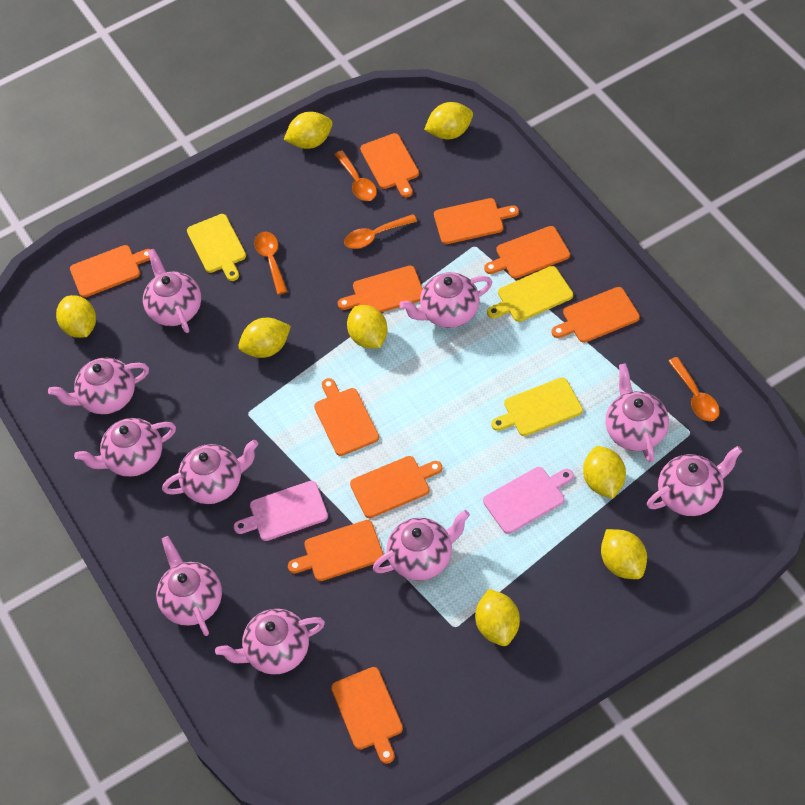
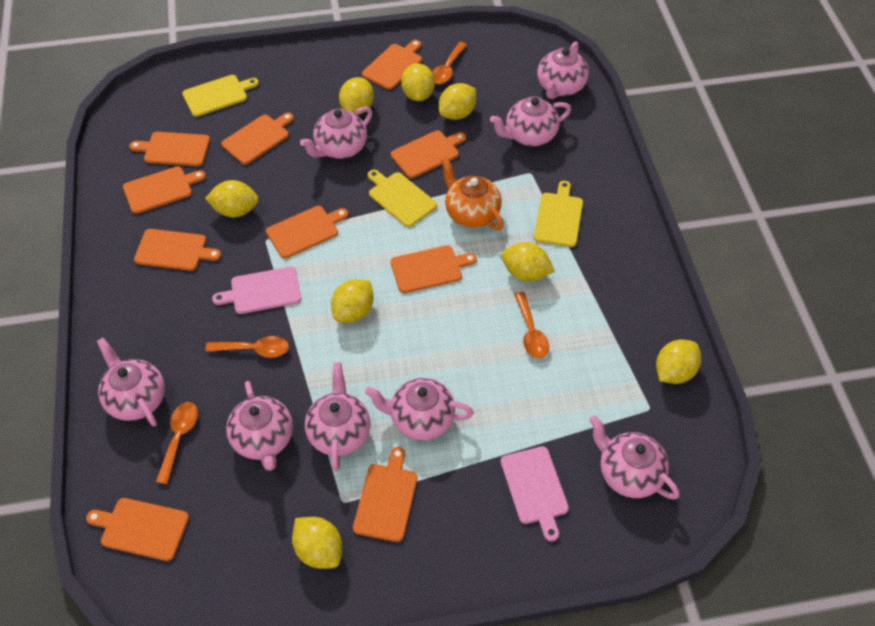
orange teapot: none = 0 -> [441,157,504,230] = 1
pink teapot: [48,357,149,414] [74,418,176,477] [143,249,201,333] [156,536,222,636] [162,440,258,504] [215,609,325,675] [373,510,470,581] [399,272,492,328] [605,363,669,463] [647,446,742,516] = 10 -> [97,338,165,426] [226,381,293,471] [300,107,372,159] [305,362,371,471] [365,378,474,441] [490,96,571,146] [537,41,589,99] [590,415,679,500] = 8

